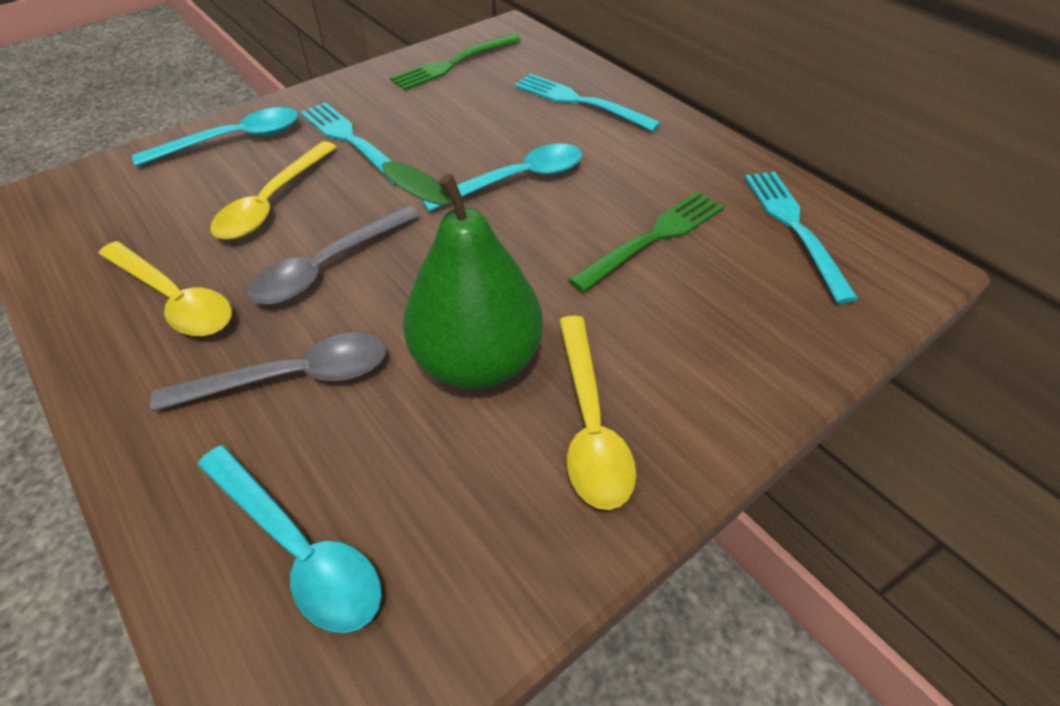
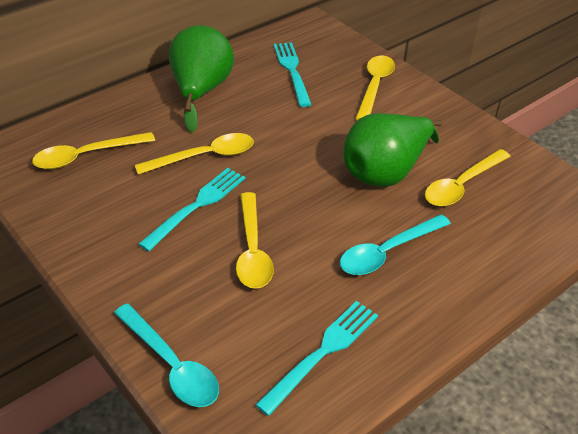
green fork: [390,34,520,91] [568,191,724,292] = 2 -> none = 0
green pear: [382,161,543,389] = 1 -> [169,25,234,133] [343,113,443,187] = 2
grey spoon: [150,332,386,412] [247,205,420,304] = 2 -> none = 0
turquoise spoon: [132,107,298,167] [197,445,382,633] [422,143,582,211] = 3 -> [114,303,219,407] [340,214,451,275] = 2
yellow spoon: [98,241,232,336] [210,141,337,240] [559,316,636,510] = 3 -> [32,132,155,169] [135,133,254,175] [236,192,274,289] [355,55,395,120] [425,149,511,207] = 5

